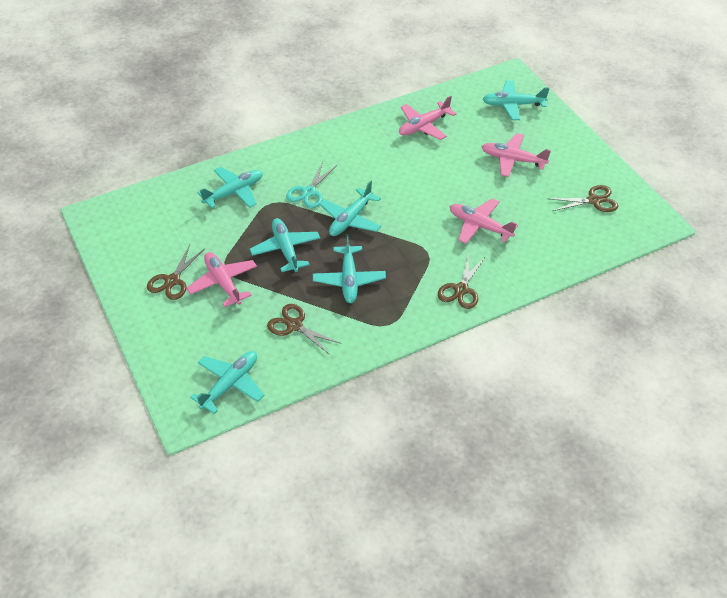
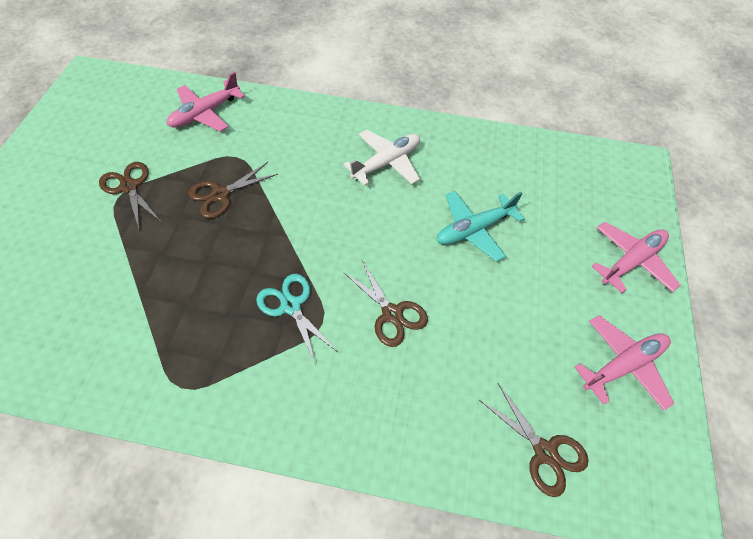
pink plane: [186,252,257,307] [399,96,456,140] [450,198,518,244] [482,133,551,177] = 4 -> [167,72,245,132] [574,315,674,411] [592,222,680,293] = 3
turquoise plane: [190,351,264,414] [197,167,263,208] [250,218,320,272] [313,234,386,303] [319,180,381,236] [483,80,550,120] = 6 -> [436,191,525,262] = 1
white plane: none = 0 -> [343,130,420,186] = 1

